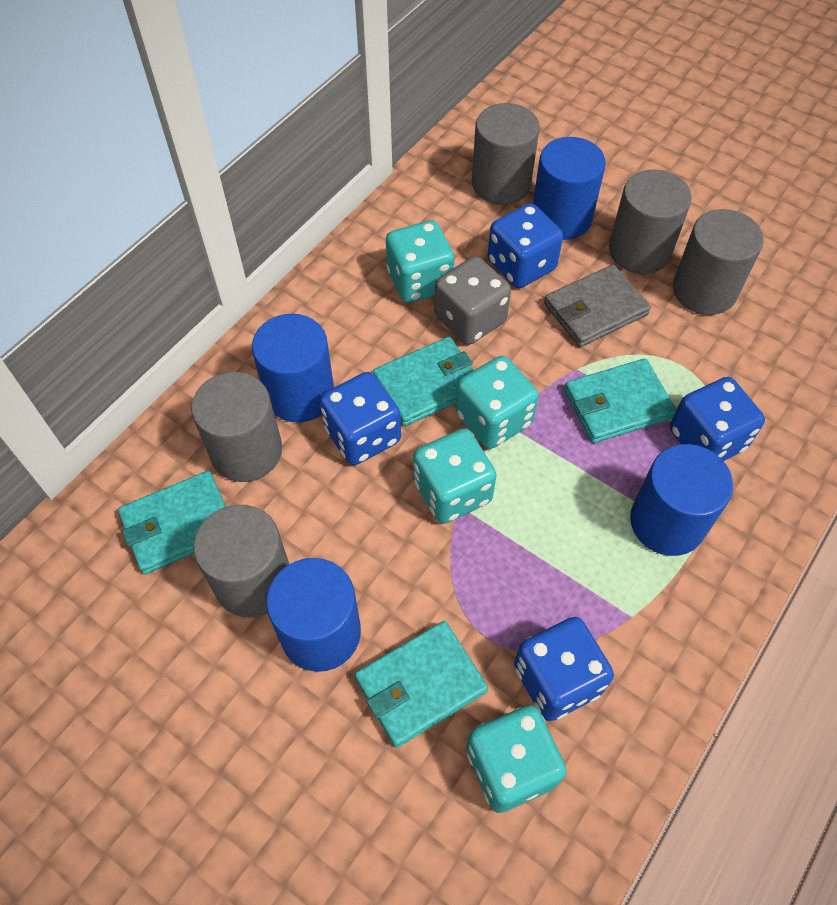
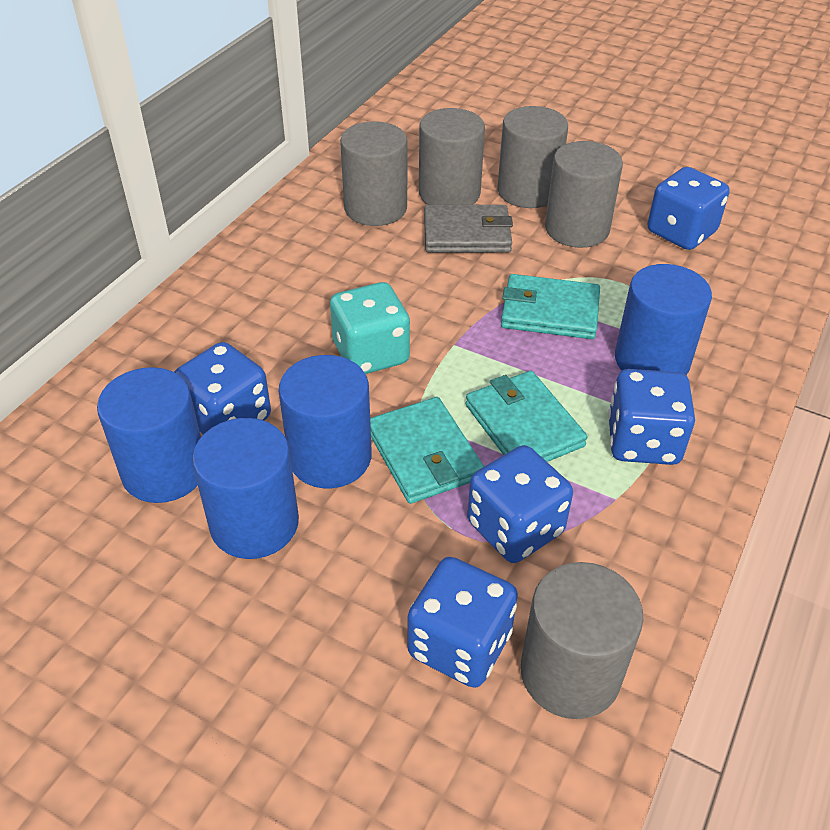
blue dice: [320,372,401,465] [488,203,563,288] [514,617,614,721] [670,377,765,461] = 4 -> [174,342,271,435] [407,557,518,688] [467,445,573,563] [608,369,695,465] [647,167,729,250] = 5
grey dice: [434,256,511,345] = 1 -> none = 0
turquoise dice: [386,220,454,303] [413,428,497,524] [456,356,539,449] [466,706,567,813] = 4 -> [330,282,410,374] = 1
turquoise wallet: [118,471,226,574] [355,621,488,748] [373,337,474,426] [564,358,677,443] = 4 -> [370,397,484,504] [465,371,588,462] [501,274,600,339] = 3

